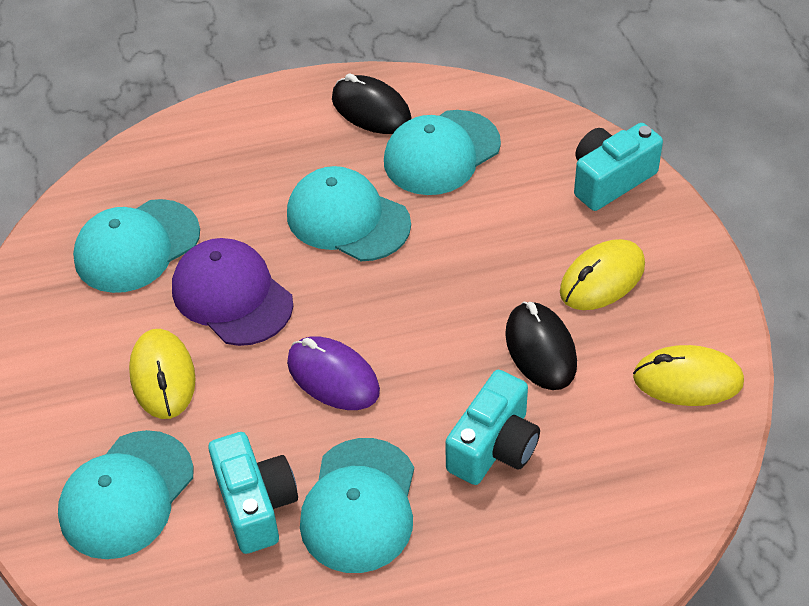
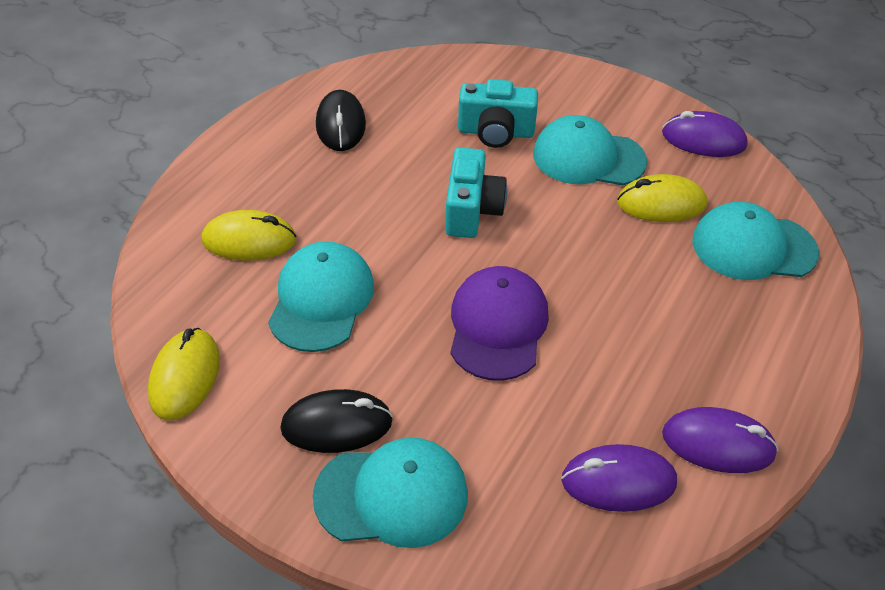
purple mouse: [287,336,380,410] = 1 -> [561,444,677,512] [662,111,748,157] [662,407,778,473] = 3
turquoise camera: [208,432,298,554] [445,370,540,485] [574,123,663,211] = 3 -> [445,148,507,238] [458,79,538,148] = 2
turquoise cap: [58,430,194,559] [73,199,200,293] [287,166,411,261] [300,438,414,573] [384,110,501,195] = 5 -> [268,241,374,352] [313,437,468,548] [533,115,647,185] [693,202,819,280] = 4

